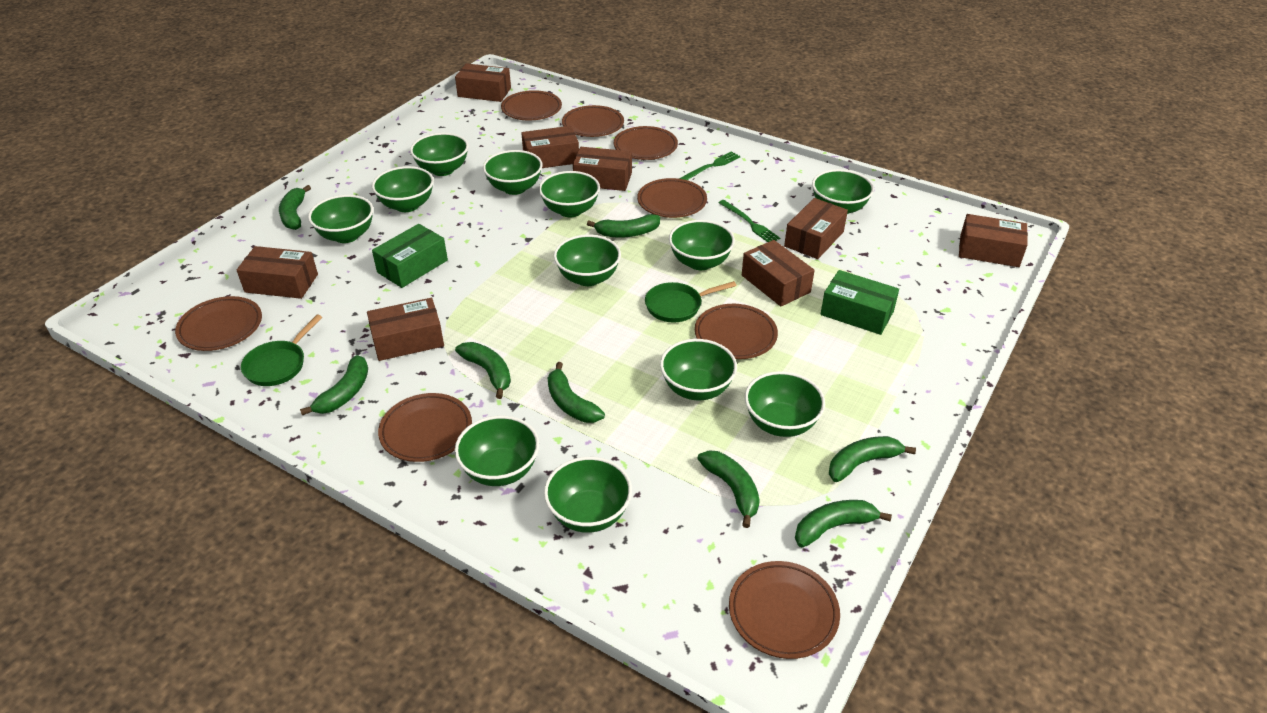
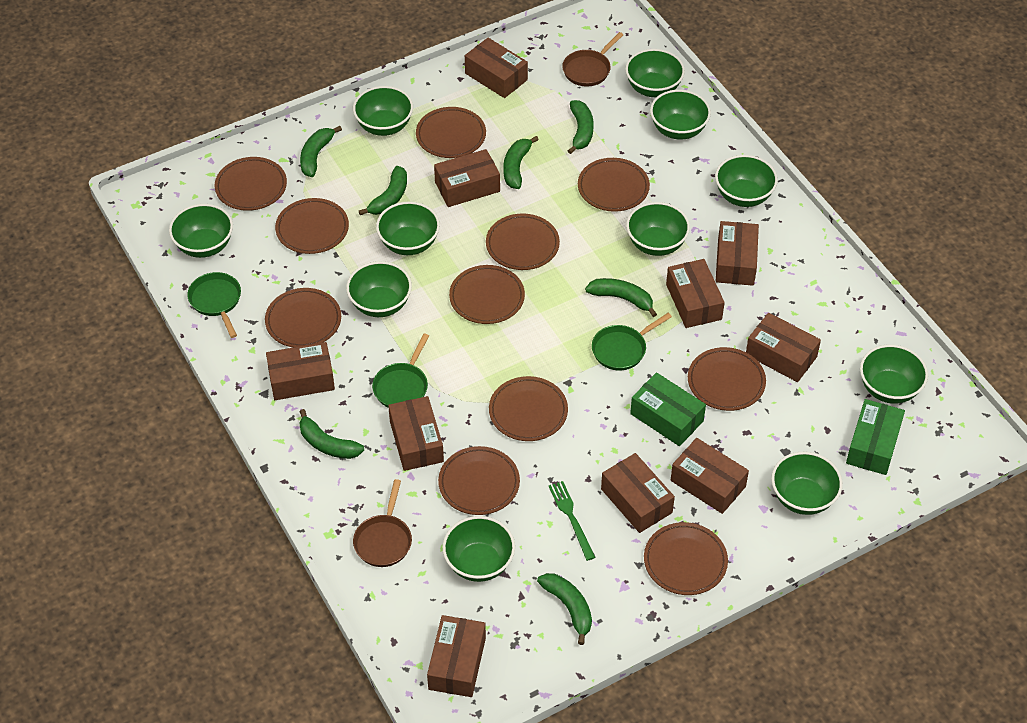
brown box: [236,246,318,299] [367,298,444,361] [455,63,511,102] [521,126,579,168] [573,147,632,191] [742,240,815,307] [784,198,848,259] [959,214,1028,267] = 8 -> [266,342,335,400] [388,396,444,471] [427,615,486,697] [434,149,500,207] [465,38,528,98] [601,453,675,533] [666,259,725,328] [671,438,749,514] [716,221,759,286] [746,313,821,382] = 10
brown pan: none = 0 -> [353,479,412,567] [562,32,623,86] = 2
brown plate: [175,296,262,351] [378,393,472,462] [501,90,562,120] [562,105,624,137] [614,126,678,160] [637,178,707,218] [695,304,778,359] [729,561,840,659] = 8 -> [215,157,287,211] [265,288,341,348] [275,198,349,254] [416,107,486,158] [438,446,520,515] [449,265,525,324] [486,213,560,270] [489,376,568,441] [578,158,650,212] [644,522,728,595] [688,347,766,411] = 11
green banana: [279,185,311,230] [300,355,368,415] [455,342,511,399] [548,362,605,423] [587,214,660,238] [697,450,760,528] [795,500,892,547] [829,436,916,482] = 8 -> [299,409,364,459] [300,126,342,177] [359,166,407,215] [504,136,539,189] [537,573,592,645] [568,100,594,154] [585,278,657,317] = 7
green bowl: [308,195,373,243] [372,166,434,212] [410,133,469,176] [455,415,539,486] [483,150,543,195] [539,171,600,217] [544,457,632,533] [554,235,621,286] [660,339,737,401] [669,220,735,270] [745,371,825,437] [812,169,874,214] = 12 -> [169,204,233,258] [346,261,412,317] [353,86,413,136] [376,201,440,255] [442,516,515,582] [625,49,685,97] [626,202,690,256] [650,90,711,140] [715,155,778,207] [771,452,843,515] [860,345,928,404] = 11
green fork: [679,151,741,180] [719,200,780,242] = 2 -> [549,481,596,561] = 1
green pan: [241,315,322,386] [645,281,737,322] = 2 -> [187,272,241,338] [372,334,429,408] [592,313,672,371] = 3

